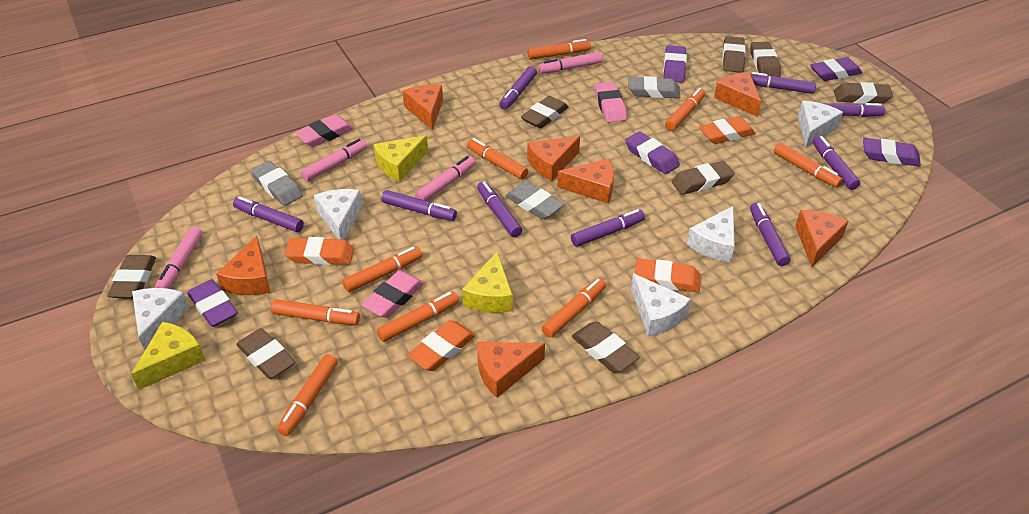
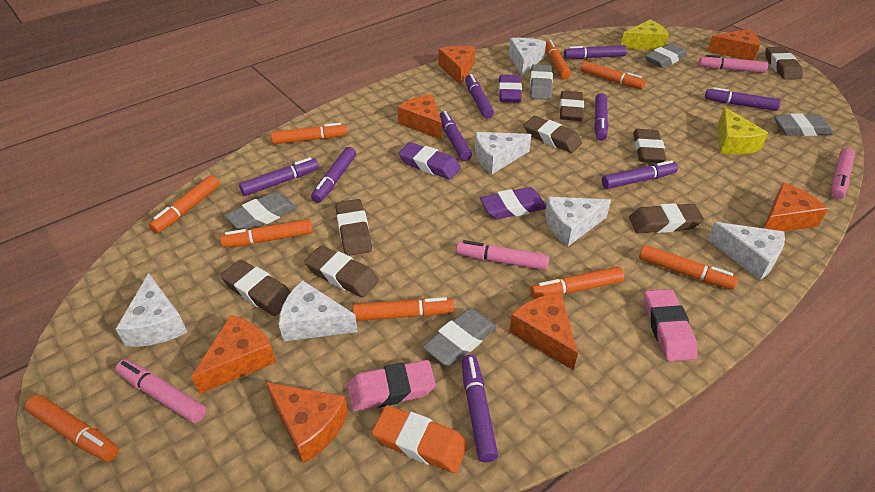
grey eraser: [251,161,303,206] [505,182,564,219] [628,76,680,98] = 3 -> [225,192,297,230] [423,308,497,366] [530,64,553,100] [645,43,687,68] [774,113,834,136] = 5
orange eraser: [285,237,354,265] [407,320,475,371] [635,259,701,292] [699,116,755,144] = 4 -> [372,405,468,473] = 1
pink eraser: [295,115,354,147] [361,270,424,318] [595,82,627,122] = 3 -> [347,360,436,411] [644,289,697,361] = 2
purple eraser: [187,279,238,327] [625,131,680,174] [663,45,687,82] [810,57,862,81] [863,138,921,166] = 5 -> [398,142,461,179] [480,187,546,219] [499,75,522,103] = 3
white cheese: [132,288,189,350] [314,189,362,240] [631,273,691,336] [686,206,735,262] [798,101,843,147] = 5 -> [116,273,187,347] [279,280,358,342] [475,132,532,174] [509,38,546,76] [545,197,611,246] [707,222,785,280] = 6
yellow cheese: [131,322,206,390] [374,135,428,182] [462,252,513,313] = 3 -> [621,19,669,50] [718,107,768,155] = 2

